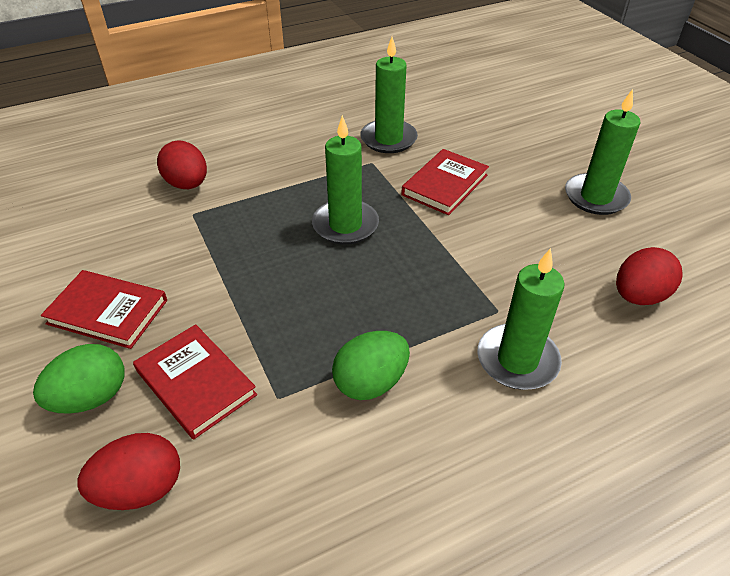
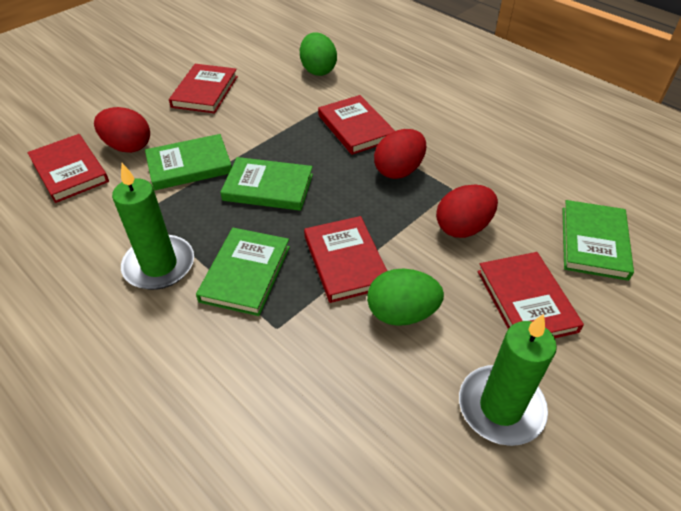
green book: none = 0 -> [145,134,232,190] [196,228,290,316] [220,157,313,211] [562,200,634,281] = 4
green candle: [312,115,379,245] [360,37,418,153] [477,248,565,390] [565,89,640,215] = 4 -> [112,163,194,290] [459,314,557,446] = 2
red book: [41,270,167,349] [133,324,257,440] [401,149,489,215] = 3 -> [28,134,109,203] [169,64,238,114] [304,216,387,303] [318,95,395,155] [477,252,584,338] = 5

